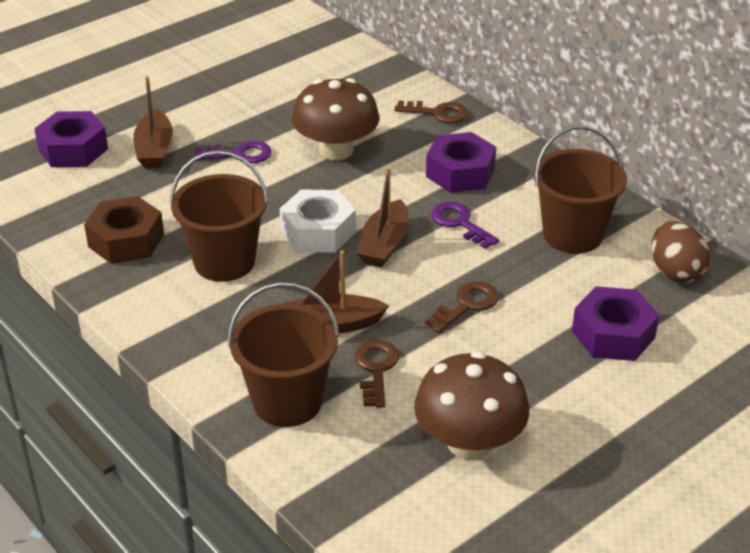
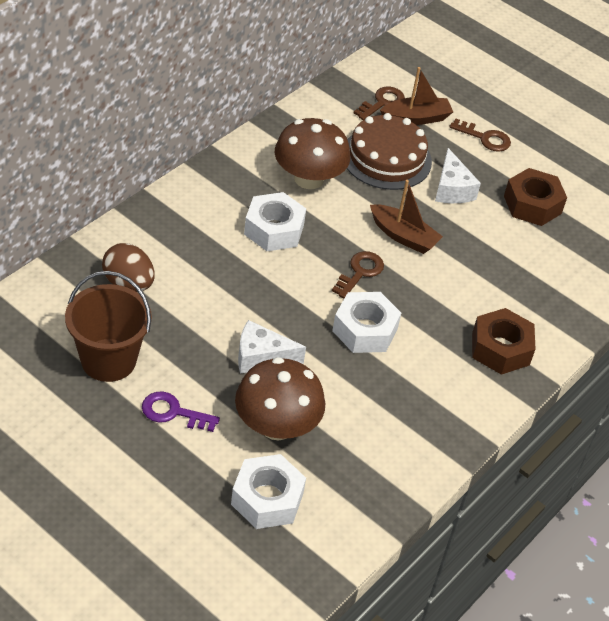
brown boat: [133,76,173,168] [282,250,389,333] [357,167,409,267] = 3 -> [370,180,443,254] [380,67,453,125] = 2
brown bucket: [170,150,269,282] [228,282,340,427] [533,125,627,253] = 3 -> [65,271,152,382] = 1
brown cake: none = 0 -> [347,113,432,190] = 1
brown nut: [84,196,164,264] = 1 -> [472,308,535,375] [504,168,567,226] = 2
purple key: [194,141,272,164] [431,202,499,249] = 2 -> [142,392,220,432] = 1
purple nut: [34,111,108,167] [426,132,496,193] [572,286,659,361] = 3 -> none = 0
white cheese: none = 0 -> [238,320,306,374] [435,148,481,203] = 2
white nut: [280,189,356,253] = 1 -> [231,454,306,529] [244,192,306,251] [332,292,401,353] = 3

